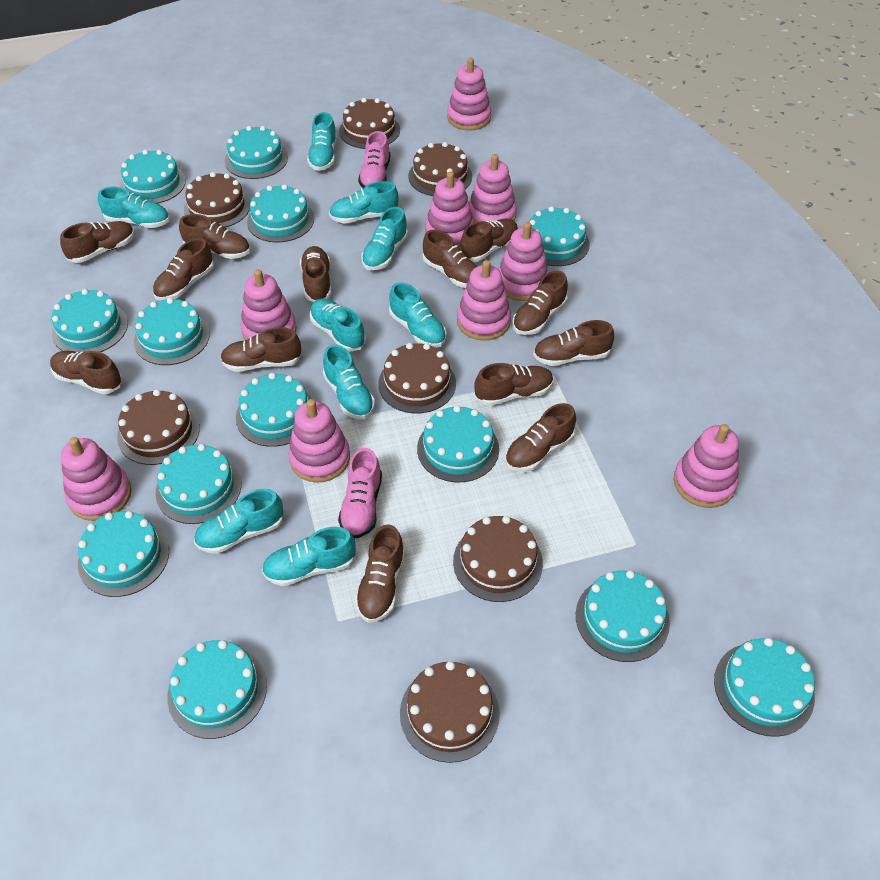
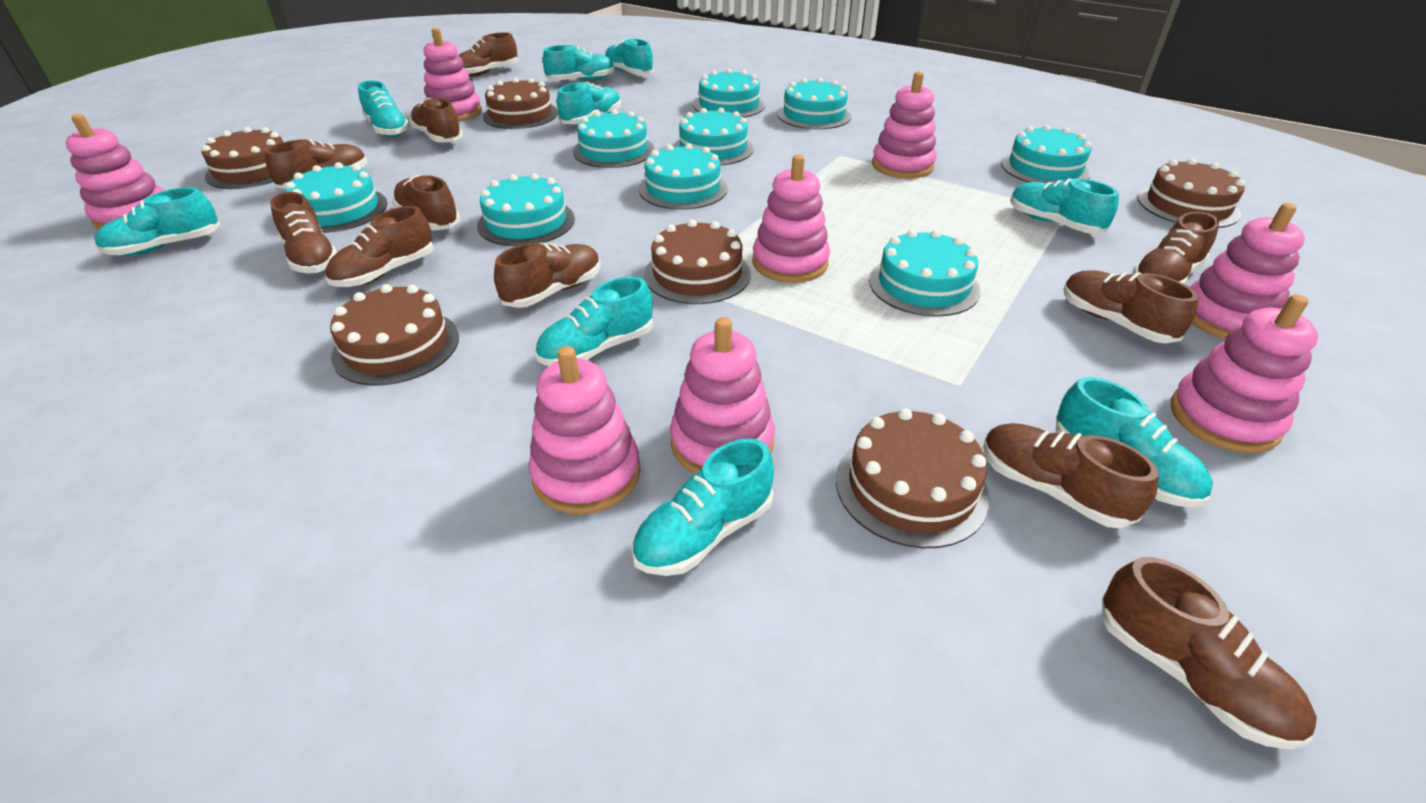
brown cake: [117,389,200,465] [184,172,250,228] [339,98,400,149] [378,343,456,414] [400,661,500,763] [408,142,472,196] [453,516,543,602] = 7 -> [201,127,283,189] [330,284,459,386] [483,78,558,129] [644,219,751,304] [836,408,990,548] [1138,158,1245,228] = 6
brown shoe: [50,351,122,394] [60,221,135,263] [153,238,214,301] [179,214,250,259] [220,327,302,372] [300,246,331,302] [355,524,405,623] [423,230,477,288] [460,219,518,262] [474,363,554,406] [505,403,576,472] [512,271,568,335] [533,320,614,366] = 13 -> [265,139,367,189] [270,192,337,273] [326,206,434,287] [392,175,460,231] [409,98,463,143] [458,32,518,77] [494,243,601,308] [983,423,1159,528] [1063,271,1198,343] [1102,557,1317,750] [1132,211,1219,284] = 11
pink shoe: [338,448,382,539] [358,131,390,188] = 2 -> none = 0
pink stacking toy: [61,437,132,521] [240,269,297,340] [288,399,350,483] [425,172,475,247] [447,58,491,131] [457,260,511,341] [469,154,517,222] [498,222,549,301] [673,424,739,508] = 9 -> [65,114,164,229] [424,28,482,122] [529,346,641,515] [670,317,775,474] [752,155,830,283] [872,72,937,179] [1171,294,1318,453] [1190,203,1305,339] = 8
turquoise cake: [52,289,128,353] [78,511,169,597] [120,150,186,204] [134,298,210,365] [155,444,241,524] [167,640,267,739] [225,126,288,179] [236,373,312,447] [247,184,314,242] [417,405,499,482] [529,206,590,266] [576,570,670,662] [714,638,815,737] = 13 -> [285,162,387,233] [477,173,575,246] [573,109,655,168] [639,143,728,210] [674,108,754,165] [693,69,765,118] [777,78,852,129] [869,230,980,317] [1001,125,1092,183] = 9

